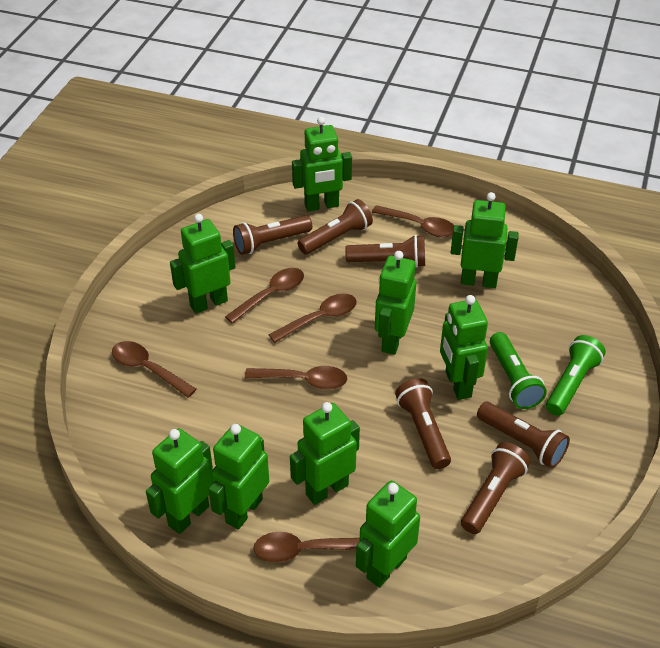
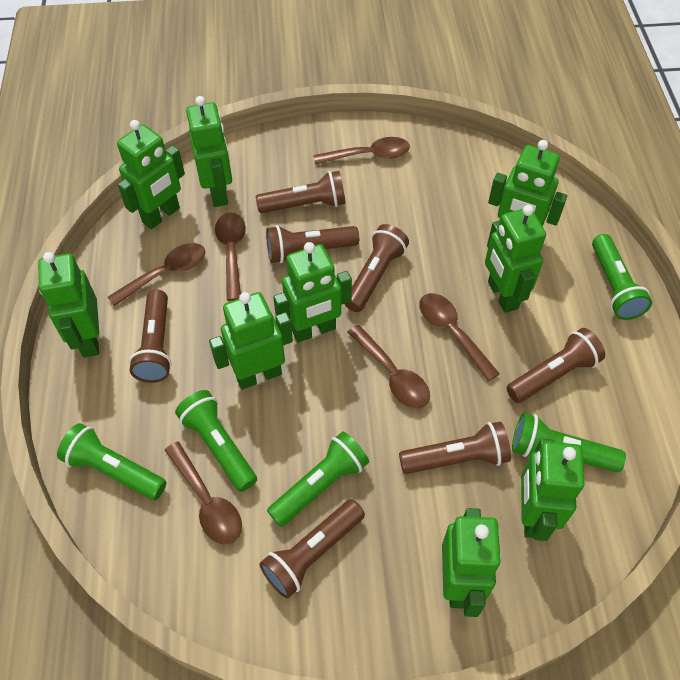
brown flashlight: [233,215,312,255] [298,199,373,255] [345,235,425,268] [395,378,451,469] [461,442,530,534] [477,402,570,468] = 6 -> [129,289,172,383] [256,171,346,213] [259,499,365,599] [266,225,359,263] [345,224,409,312] [399,421,511,474] [506,328,605,403] = 7
green flashlight: [490,332,547,409] [546,335,606,416] = 2 -> [57,423,166,500] [175,390,257,492] [267,431,369,527] [512,413,626,472] [592,234,652,320] = 5

